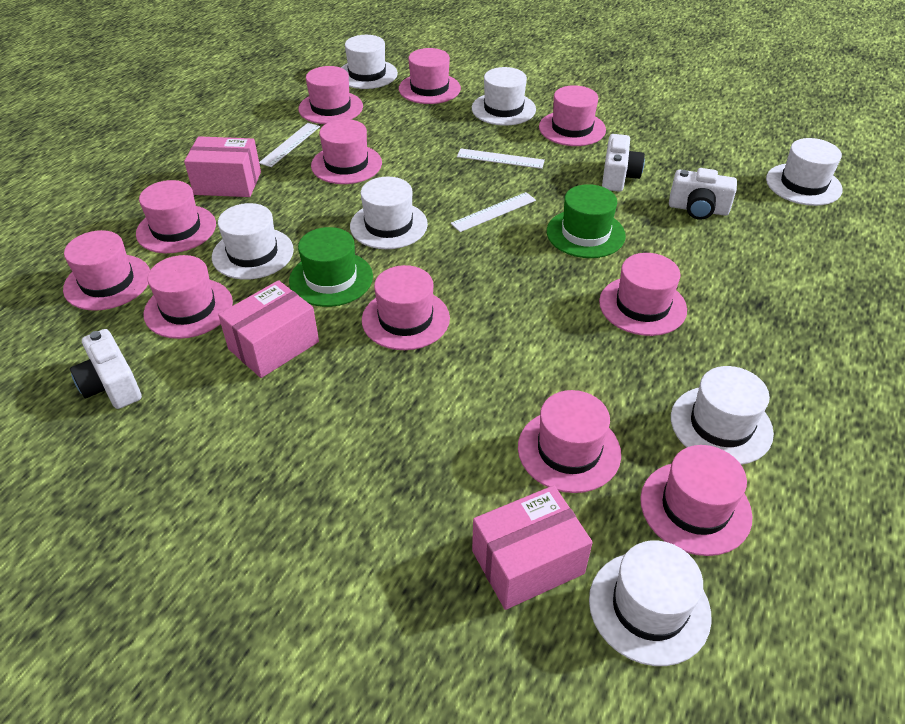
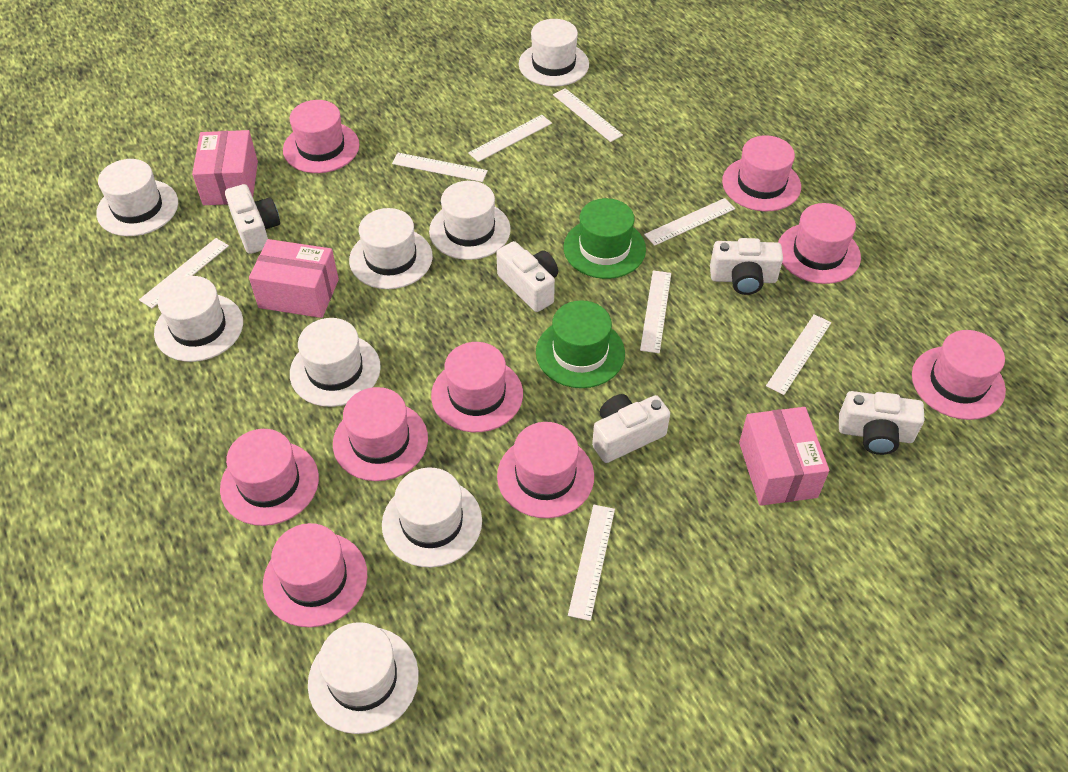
pink hat: [63,230,150,311] [136,180,216,253] [143,255,233,339] [298,66,363,124] [311,119,382,184] [362,265,450,350] [399,48,461,104] [518,390,621,493] [539,85,606,146] [599,253,687,336] [640,445,753,556] = 11 -> [220,429,319,526] [263,523,367,627] [283,100,359,173] [333,387,428,481] [431,342,523,432] [497,422,594,518] [722,135,801,211] [778,203,861,284] [912,330,1006,420] = 9
white camera: [70,329,142,409] [602,134,645,192] [669,168,737,220] = 3 -> [225,184,280,254] [496,241,558,312] [592,394,670,463] [710,238,783,295] [839,391,924,455] = 5
white hat: [212,203,294,280] [341,35,398,89] [350,177,428,249] [472,67,536,126] [589,540,712,666] [671,366,774,465] [766,138,843,206] = 7 -> [96,159,178,236] [154,276,243,362] [290,318,381,407] [308,622,419,734] [349,208,433,289] [382,467,482,567] [429,181,511,260] [519,19,589,87] = 8
white ruler: [259,123,320,167] [451,192,536,232] [457,148,545,169] = 3 -> [139,238,229,308] [392,153,488,182] [468,115,552,162] [553,88,623,142] [568,505,615,621] [640,270,671,353] [644,198,735,246] [766,314,831,395] = 8

